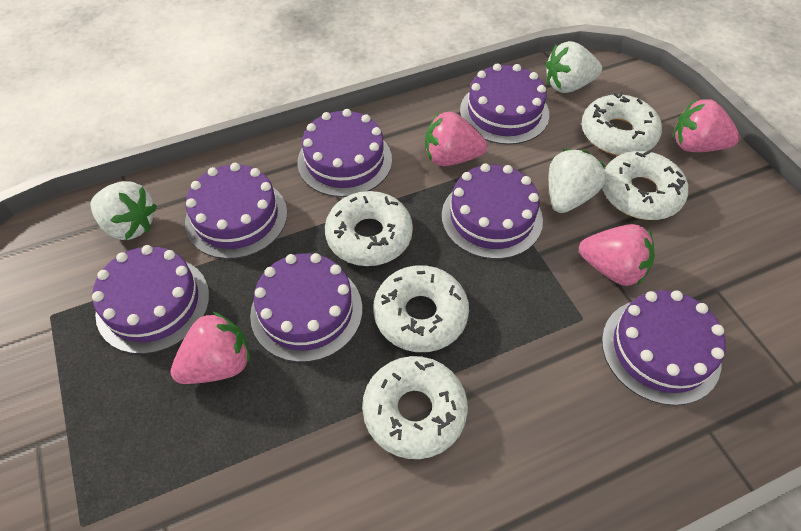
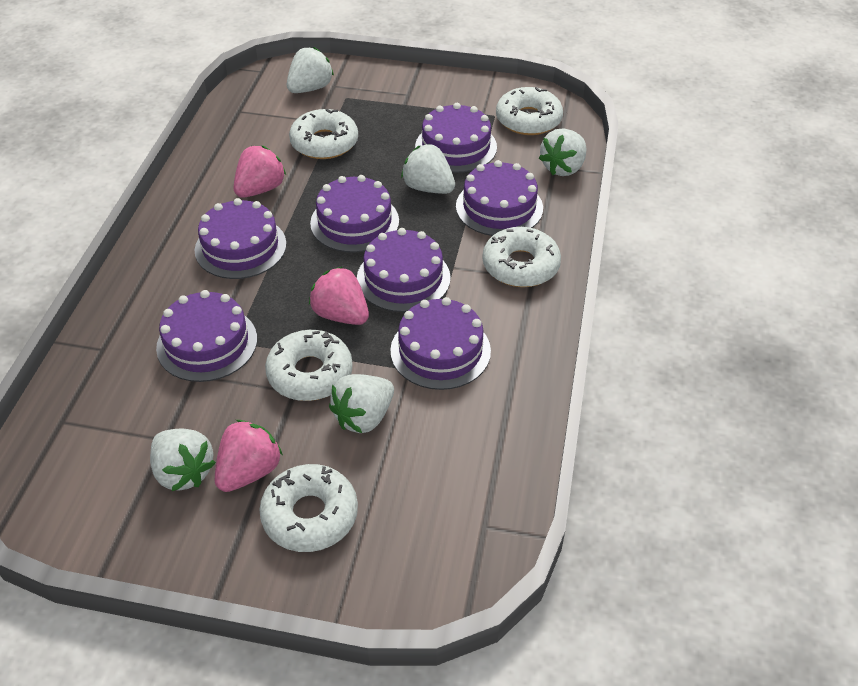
pink strawberry: [170,312,250,384] [425,112,487,166] [579,224,655,286] [673,99,740,152] = 4 -> [215,420,283,492] [234,146,286,198] [309,266,369,325] = 3
white strawberry: [90,181,157,240] [546,41,602,93] [549,149,606,213] = 3 -> [150,429,216,491] [287,47,334,93] [329,374,394,433] [401,144,455,194] [539,129,586,176] = 5

